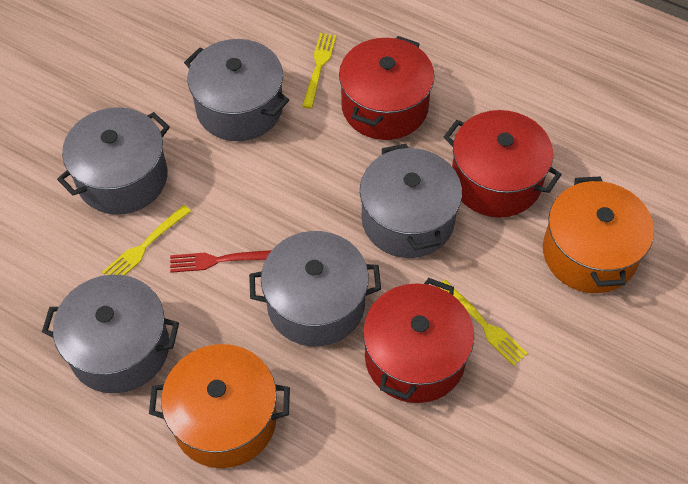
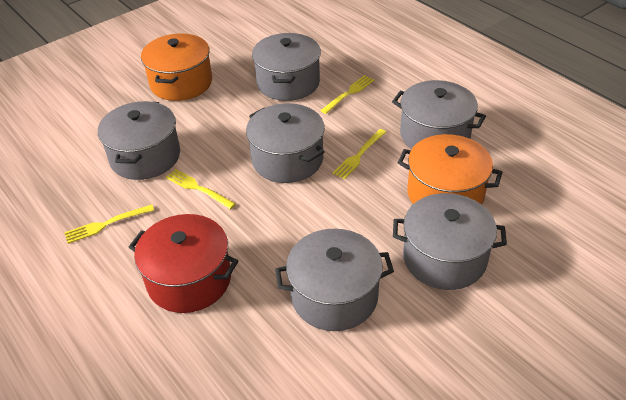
grey pot: [42,275,179,393] [57,107,170,215] [184,39,289,141] [249,231,381,347] [360,144,462,258] = 5 -> [98,101,180,180] [246,103,325,183] [252,33,321,101] [275,229,394,331] [392,80,486,149] [393,193,507,290] = 6
red fork: [170,250,272,273] = 1 -> none = 0
red pot: [339,36,435,140] [363,278,474,403] [444,110,562,218] = 3 -> [129,214,238,313] = 1
yellow fork: [102,205,191,275] [302,33,336,109] [439,280,528,366] = 3 -> [64,204,154,244] [166,169,236,209] [320,75,374,114] [333,129,386,179] = 4

